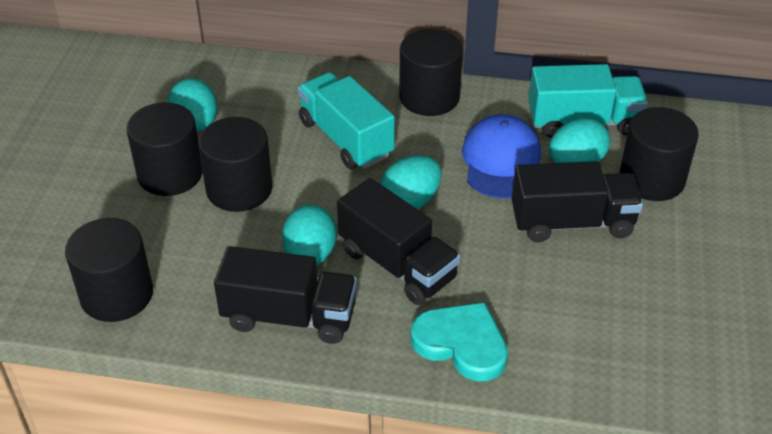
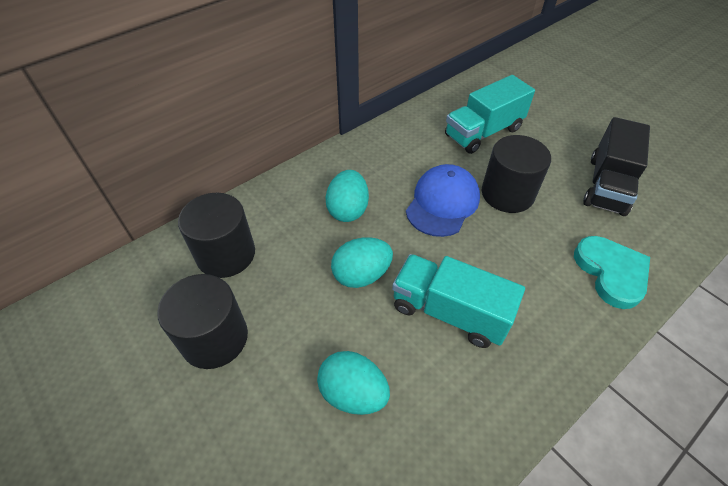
black cylinder: [65,218,153,322] [126,102,203,196] [198,117,272,212] [399,29,463,116] [619,107,699,201] = 5 -> [157,274,248,369] [178,193,255,278] [482,135,551,213] = 3
black truck: [214,246,357,344] [337,178,461,305] [512,161,643,242] = 3 -> [583,117,650,216] = 1
turquoise egg: [168,78,218,131] [282,205,337,266] [380,155,441,209] [549,118,610,163] = 4 -> [317,351,390,415] [325,170,369,222] [331,237,393,288] = 3

